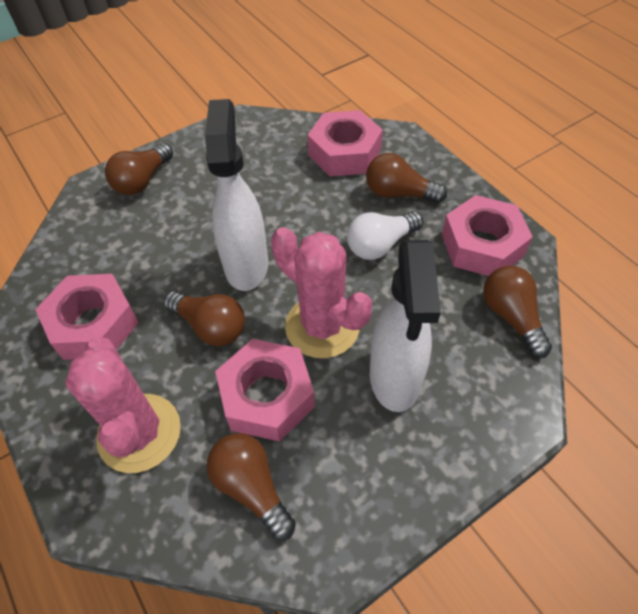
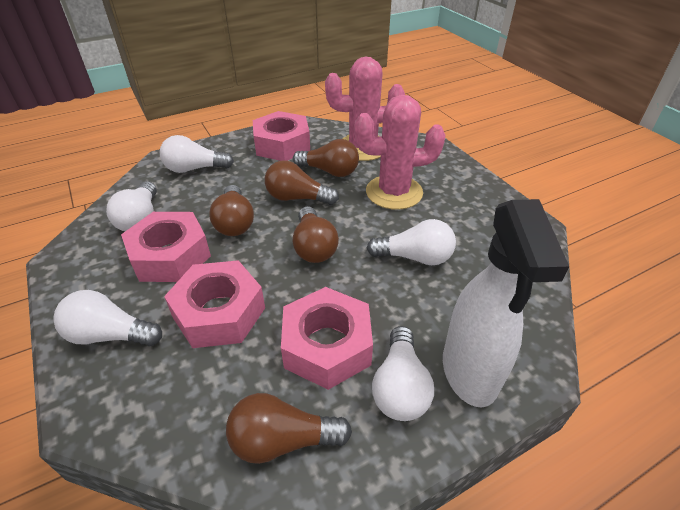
white light bulb: [347,212,423,260] = 1 -> [53,290,162,346] [106,181,157,231] [160,135,234,173] [367,219,456,265] [372,326,434,421] = 5
white spray bottle: [205,99,268,291] [370,240,441,412] = 2 -> [443,199,570,408] = 1

